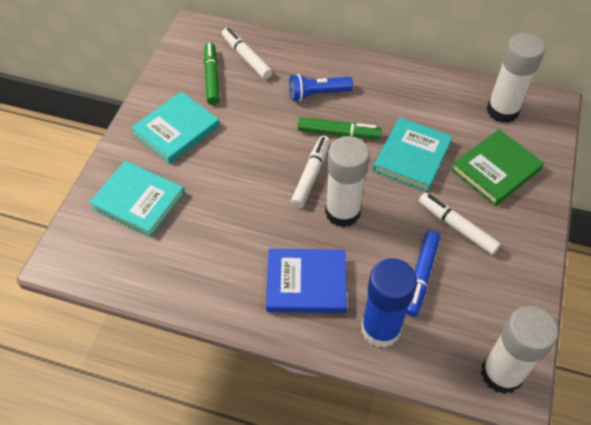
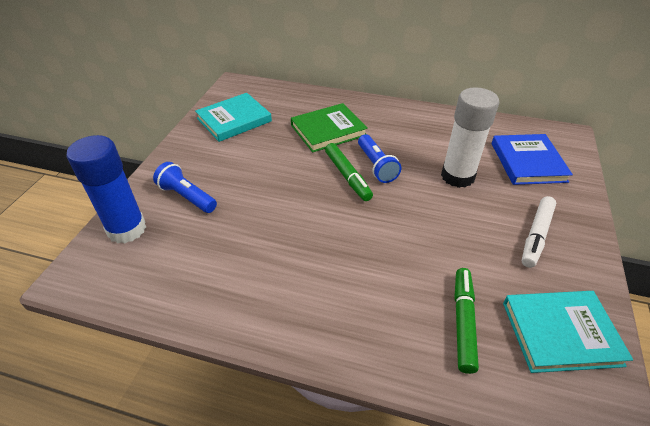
blue flashlight: [289,74,353,101] = 1 -> [153,162,217,213] [358,134,401,183] = 2
blue marker: [406,230,440,317] = 1 -> none = 0
turquoise book: [89,161,185,238] [131,92,220,164] [373,117,453,192] = 3 -> [195,93,272,142] [503,291,633,373] = 2
white glue stick: [325,136,370,227] [481,306,558,394] [487,33,545,123] = 3 -> [441,87,499,188] = 1
white marker: [222,28,273,79] [291,136,330,208] [419,193,501,255] = 3 -> [522,196,556,268] = 1

